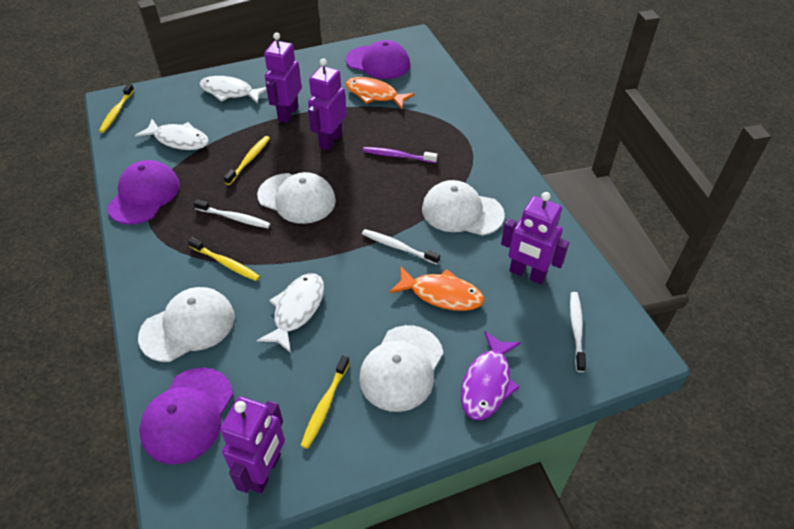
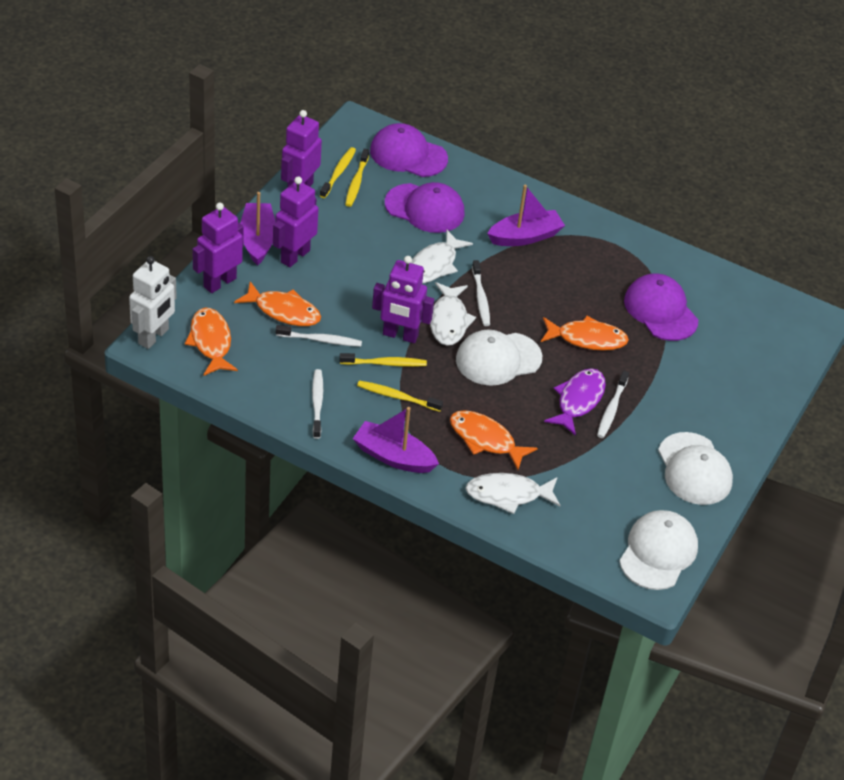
orange fish: [346,77,414,109] [389,266,484,311] = 2 -> [185,308,238,376] [234,281,321,326] [450,410,538,470] [541,316,629,351] = 4
purple boat: none = 0 -> [240,192,275,266] [353,407,439,473] [487,185,565,246] = 3
purple toothbrush: [363,147,437,163] = 1 -> none = 0
white cap: [138,287,235,362] [257,172,336,224] [359,325,443,412] [422,180,505,236] = 4 -> [456,330,542,386] [619,510,698,590] [658,432,733,505] = 3
white robot: none = 0 -> [129,256,177,349] = 1
white toothbrush: [193,199,271,228] [362,229,440,264] [570,292,586,372] = 3 -> [276,325,362,347] [312,369,323,439] [472,260,490,326] [597,371,629,438] = 4

